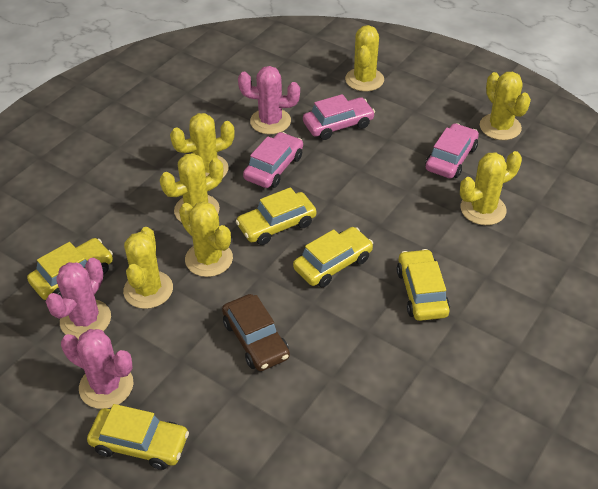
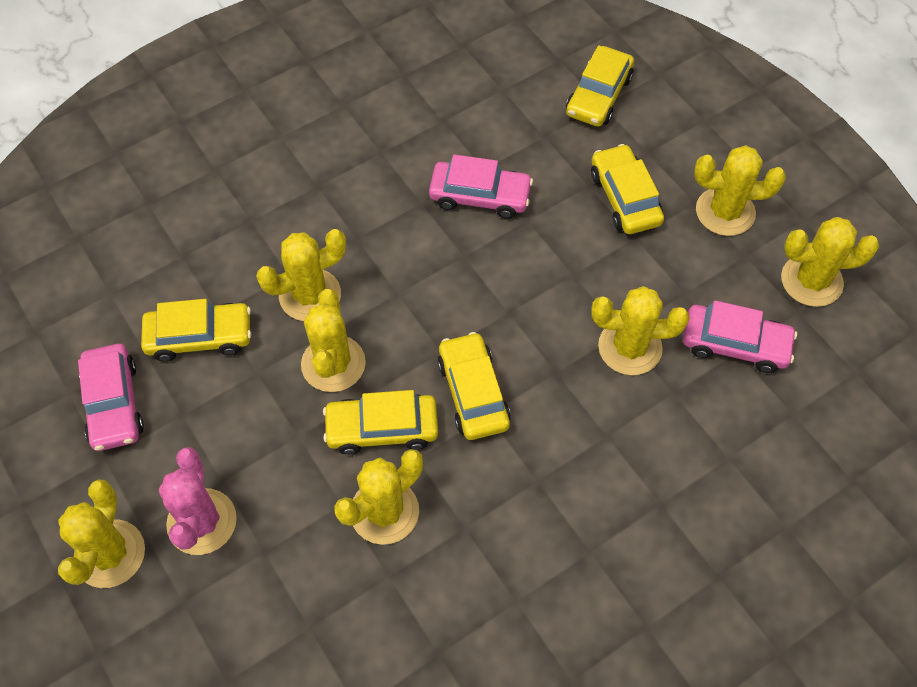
brown car: [222,294,290,371] = 1 -> none = 0
pink cactus: [46,258,111,340] [61,329,134,409] [238,66,300,134] = 3 -> [159,447,237,555] = 1

